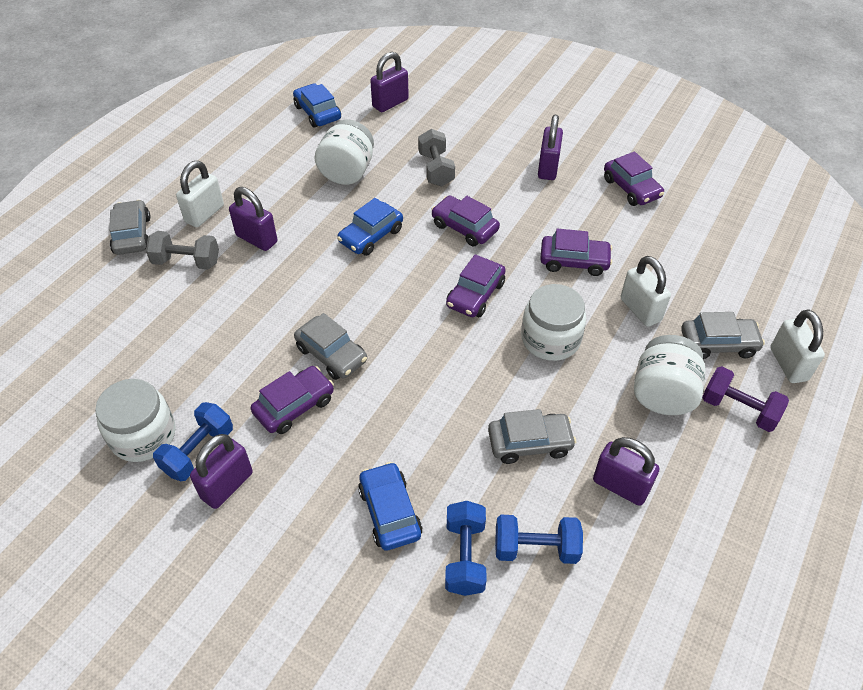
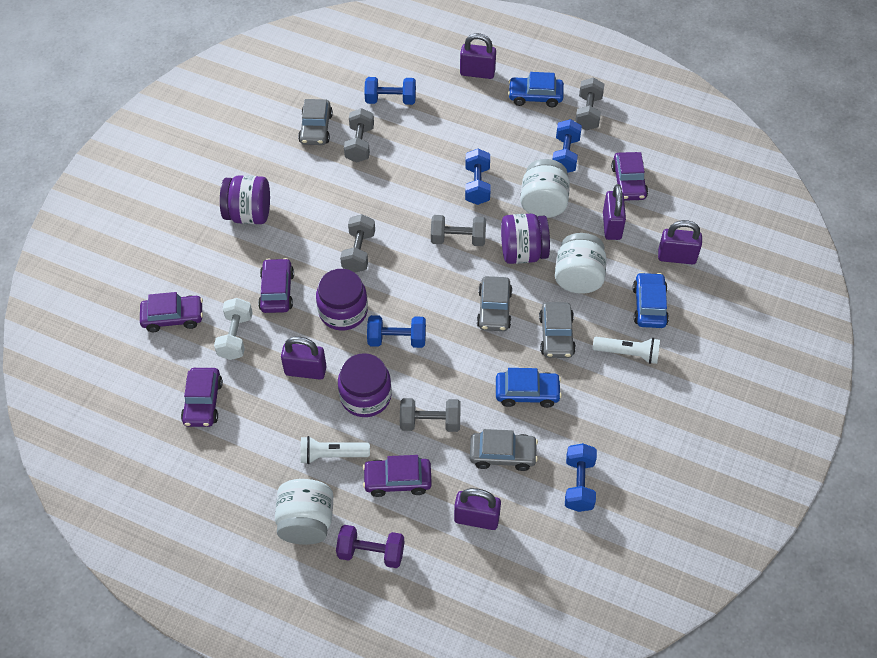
blue dumbbell: [153,402,233,481] [445,501,486,596] [495,515,583,564] = 3 -> [364,77,416,105] [367,315,426,348] [465,149,490,205] [552,119,582,173] [565,443,597,512] = 5
grey dumbbell: [146,231,219,269] [418,129,455,186] = 2 -> [340,214,375,273] [344,108,374,163] [400,398,461,432] [431,215,486,246] [575,77,604,130] = 5
purple jar: none = 0 -> [220,175,270,224] [316,269,368,330] [338,353,392,417] [501,214,550,264] = 4
white dumbbell: none = 0 -> [214,298,253,360] = 1
white flashlight: none = 0 -> [301,436,370,464] [593,337,660,364] = 2
white jar: [95,379,176,462] [315,119,374,185] [521,284,586,361] [634,335,706,415] = 4 -> [275,479,333,545] [520,159,570,218] [555,233,607,294] = 3
white padlock: [176,161,224,227] [621,256,671,327] [770,309,825,383] = 3 -> none = 0

